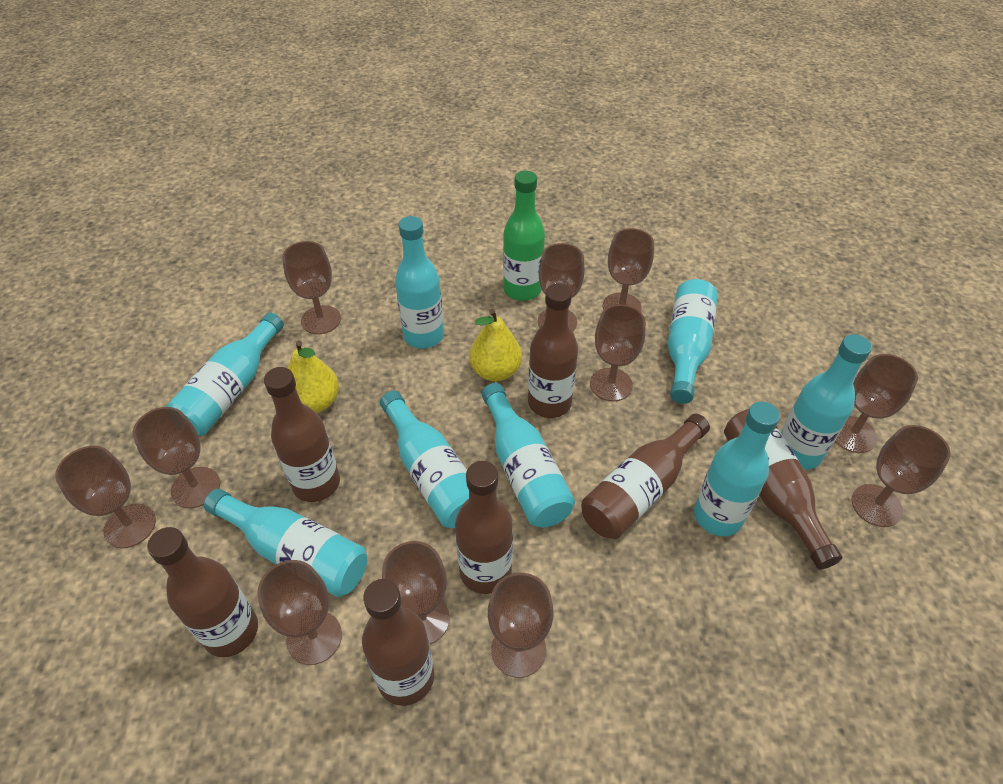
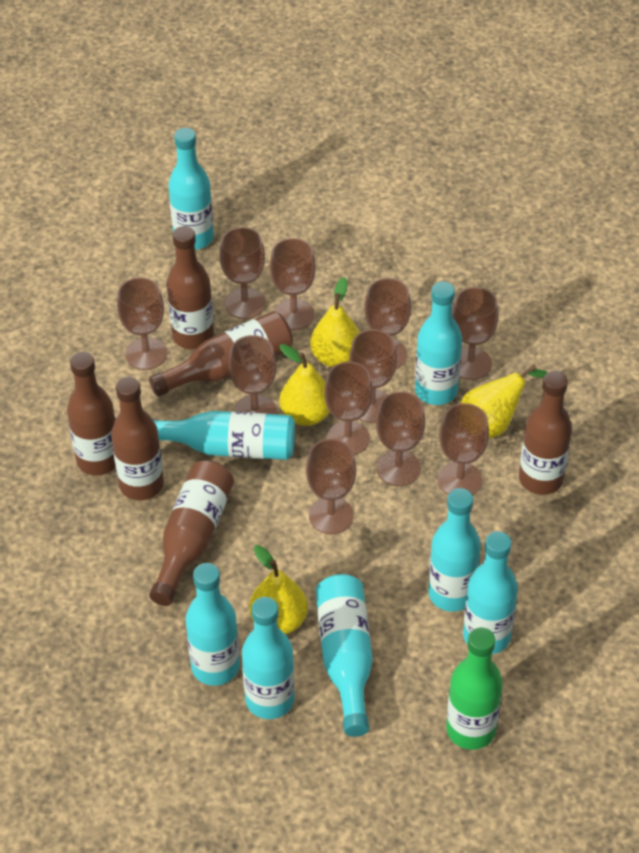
brown bottle: [147,527,258,657] [264,367,340,502] [362,579,434,706] [455,461,513,594] [528,283,578,418] [581,414,710,539] [724,409,842,569] = 7 -> [67,352,116,476] [111,377,164,500] [149,311,293,397] [149,460,234,606] [167,226,214,349] [519,371,572,495] = 6
yellow pear: [288,340,339,413] [469,309,522,381] = 2 -> [249,545,308,634] [280,344,330,426] [310,277,360,367] [461,365,548,438] = 4

